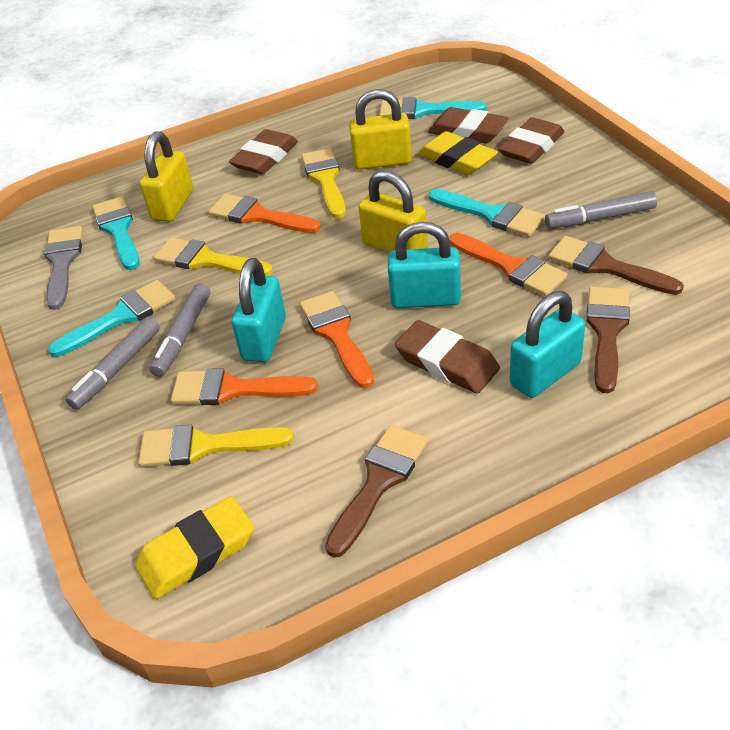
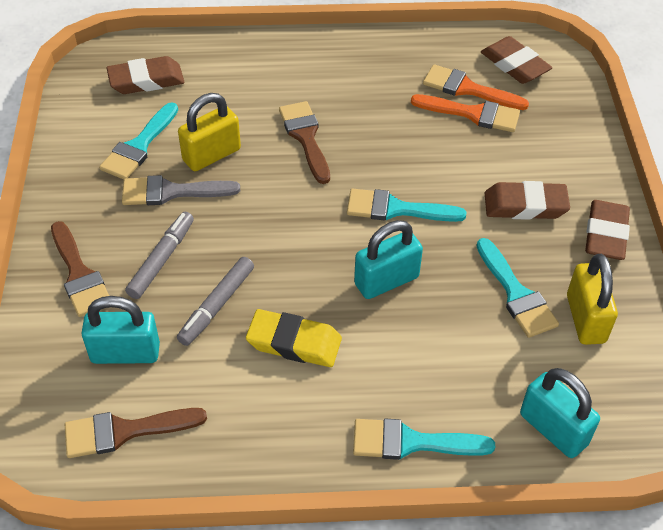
grey marker: [66,317,160,410] [150,283,211,377] [545,191,657,229] = 3 -> [125,212,194,299] [177,257,254,346] = 2
orange brush: [171,368,318,405] [208,194,321,233] [300,291,374,388] [449,233,568,296] = 4 -> [411,94,520,132] [423,64,529,110] = 2
yellow brush: [138,425,294,467] [154,237,273,276] [301,148,346,219] = 3 -> none = 0
yellow eraser: [135,496,254,599] [418,131,498,175] = 2 -> [246,309,342,367] = 1
yellow padlock: [140,131,193,222] [349,89,412,170] [359,170,428,253] = 3 -> [178,93,241,171] [567,254,618,345] = 2

